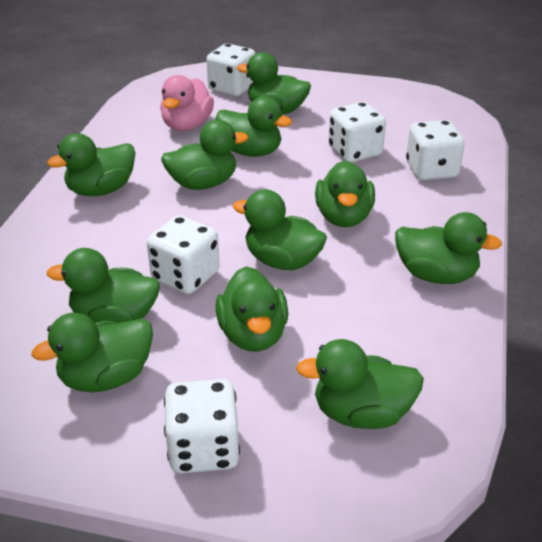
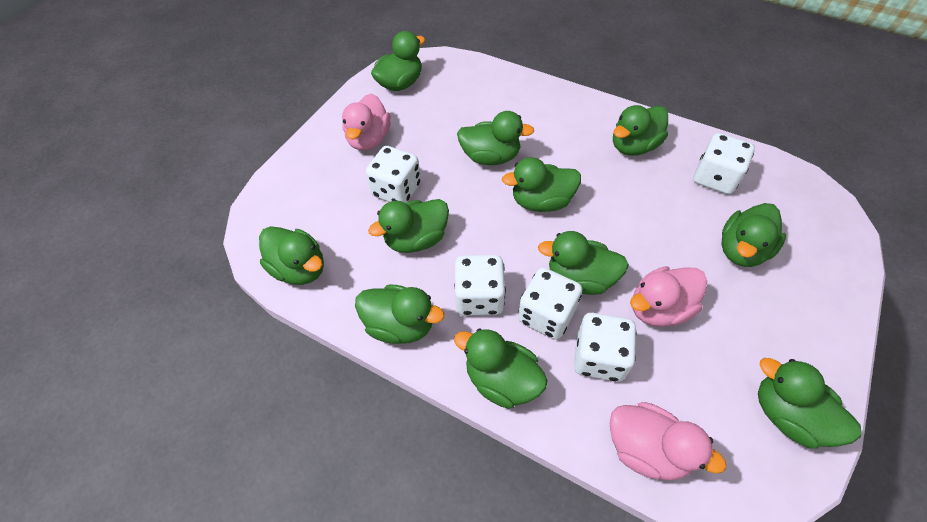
pink duck: [160,75,214,131] = 1 -> [342,94,391,151] [610,402,726,480] [630,266,707,327] = 3

